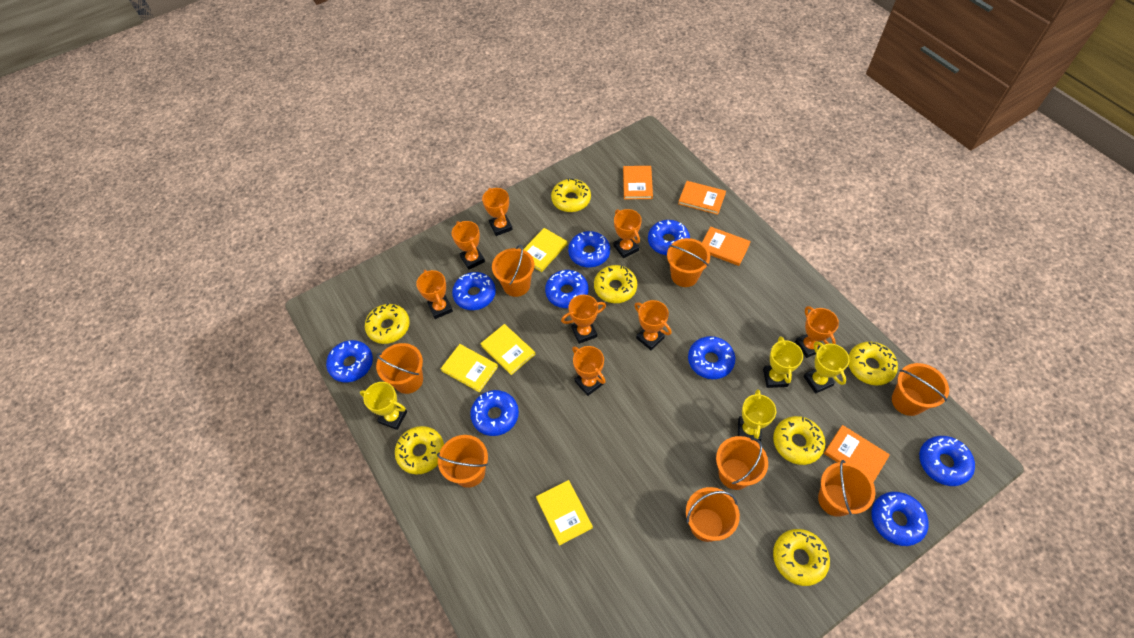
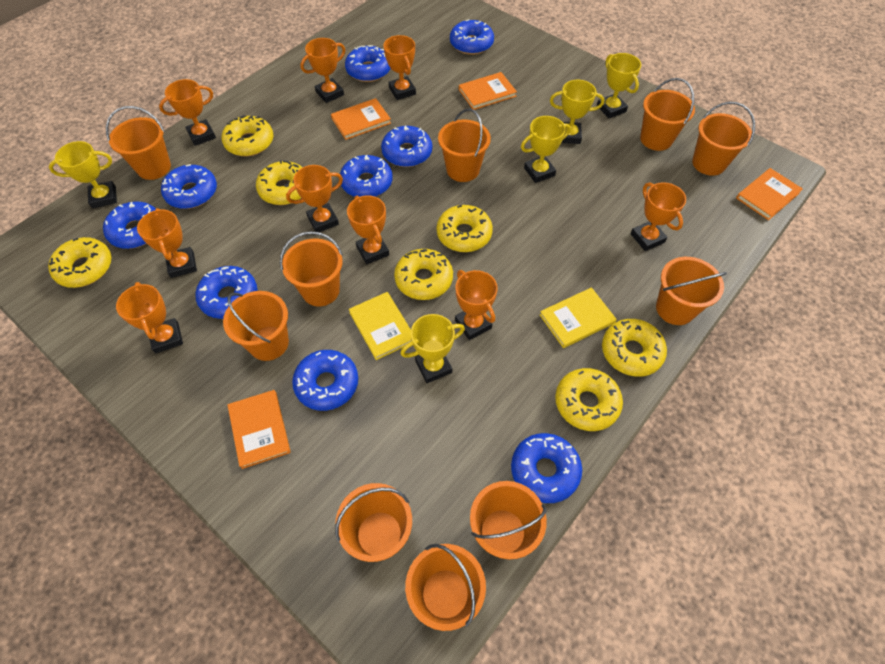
orange bucket: [376,343,423,394] [437,435,488,488] [492,244,535,297] [667,238,710,287] [686,487,740,542] [716,436,768,490] [818,460,875,517] [892,363,949,416] = 8 -> [106,106,171,180] [223,291,289,361] [280,231,343,306] [335,483,412,562] [405,544,486,631] [438,109,491,182] [470,481,547,560] [640,78,695,151] [656,257,727,325] [692,102,755,176] = 10
orange trophy: [416,270,453,319] [452,221,485,270] [482,188,513,236] [561,295,606,344] [572,346,606,396] [614,209,642,258] [634,300,672,350] [795,306,839,358] = 8 -> [116,282,183,353] [137,208,197,278] [159,79,216,146] [286,165,343,232] [300,38,345,103] [347,195,389,264] [383,35,416,100] [455,270,498,340] [630,182,686,251] = 9
yellow book: [441,344,498,393] [480,324,535,375] [523,228,567,272] [536,480,593,546] = 4 -> [349,292,412,360] [540,287,617,348] = 2
yellow trophy: [360,382,407,430] [738,389,776,442] [763,336,803,388] [804,341,850,394] = 4 -> [49,141,117,208] [400,314,465,383] [521,116,570,183] [550,80,604,144] [597,53,641,118] = 5

